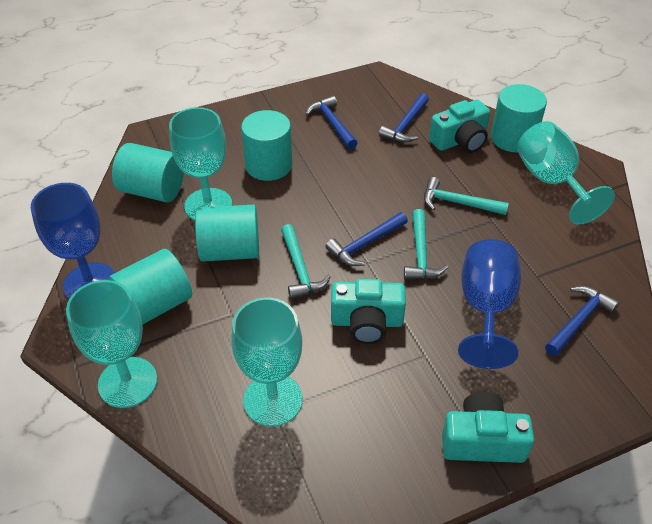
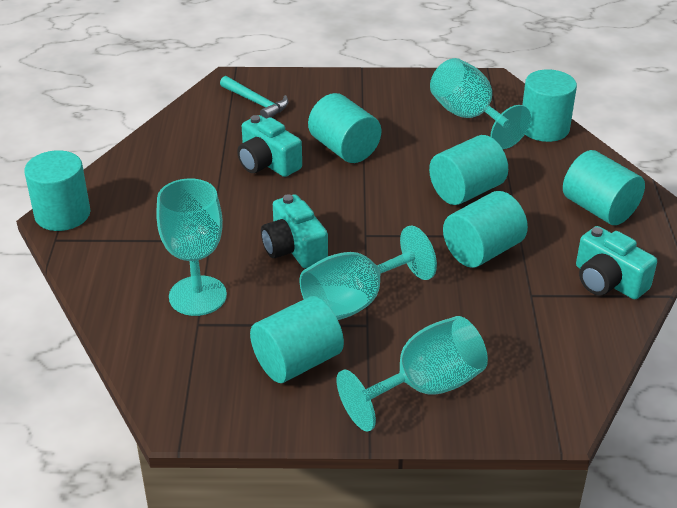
blue goblet: [31,183,115,299] [458,239,521,369] = 2 -> none = 0
blue hammer: [305,96,357,149] [326,212,408,266] [379,93,429,143] [545,286,619,356] = 4 -> none = 0
turquoise cylinder: [109,249,192,325] [112,143,184,202] [195,204,259,262] [241,110,292,181] [491,84,547,153] = 5 -> [24,150,90,231] [250,296,344,383] [308,93,381,163] [429,135,508,205] [443,191,528,268] [522,69,577,142] [563,150,645,225] = 7
turquoise hammer: [281,224,331,299] [404,209,448,280] [424,177,509,215] = 3 -> [220,76,289,119] = 1

